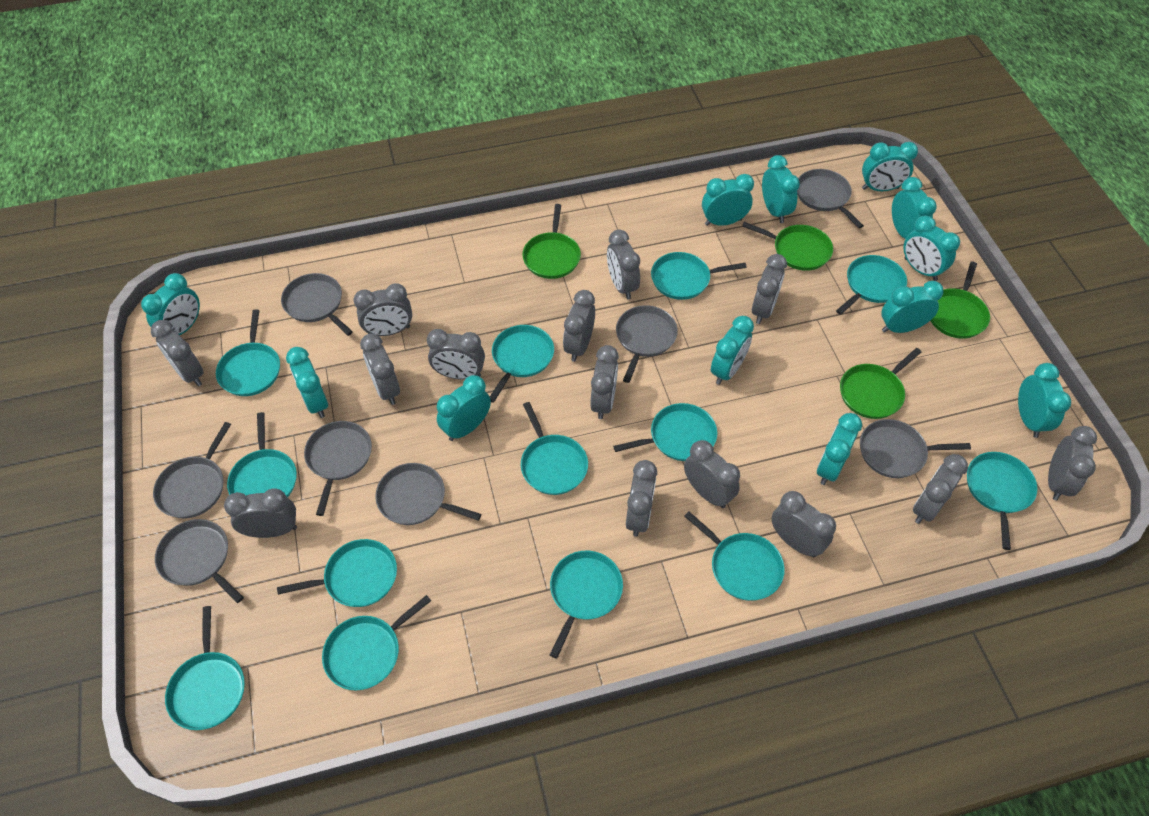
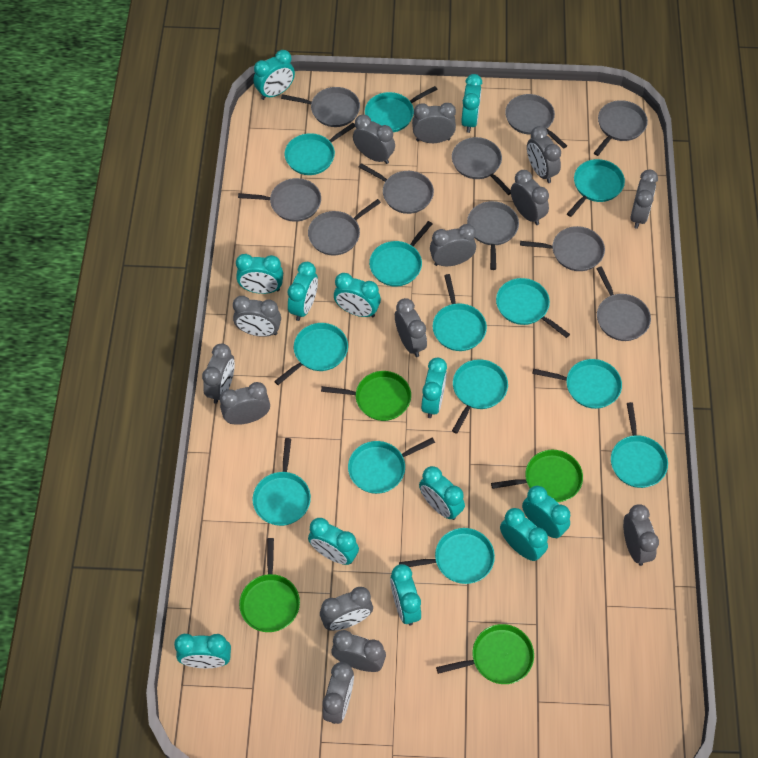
grey pan: [153,422,231,518] [155,519,244,603] [281,273,353,336] [304,421,372,516] [375,463,481,525] [616,305,678,383] [797,169,864,228] [860,419,971,478] = 8 -> [238,178,321,222] [281,87,360,127] [308,199,381,256] [359,163,434,214] [452,137,511,195] [467,201,519,270] [505,94,567,149] [520,226,605,271] [594,100,648,156] [596,266,651,341] = 10

